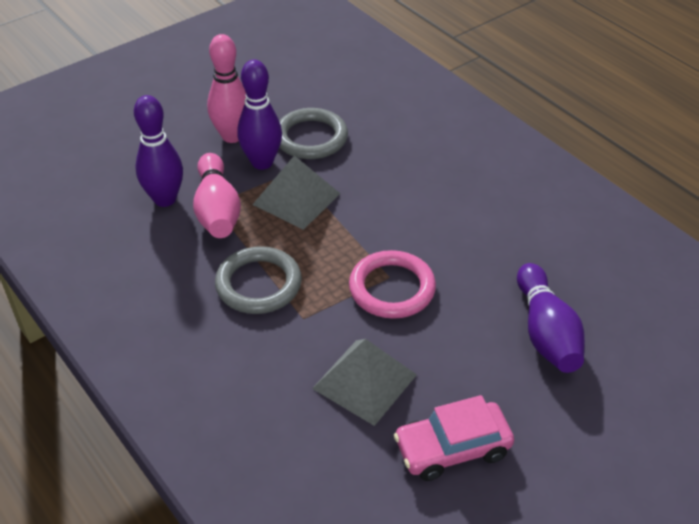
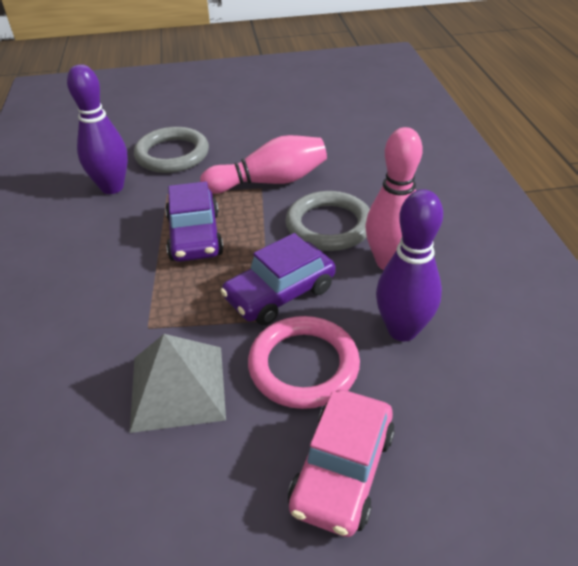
grey pyramid: [252,155,341,230] [312,339,417,426] = 2 -> [130,334,226,433] = 1
purple bowling pin: [134,95,183,207] [237,60,282,170] [517,263,585,373] = 3 -> [67,64,128,194] [376,189,443,341] = 2
purple car: none = 0 -> [165,181,224,262] [221,233,336,325] = 2

